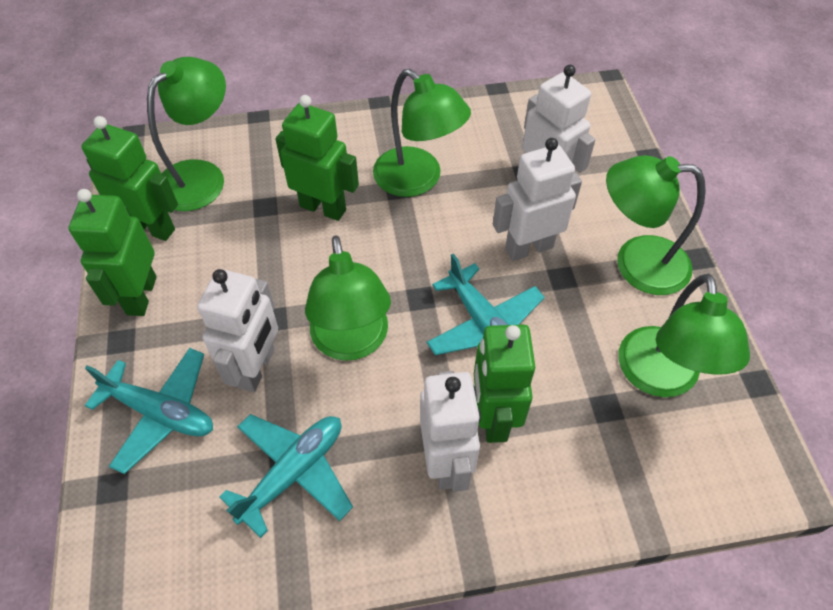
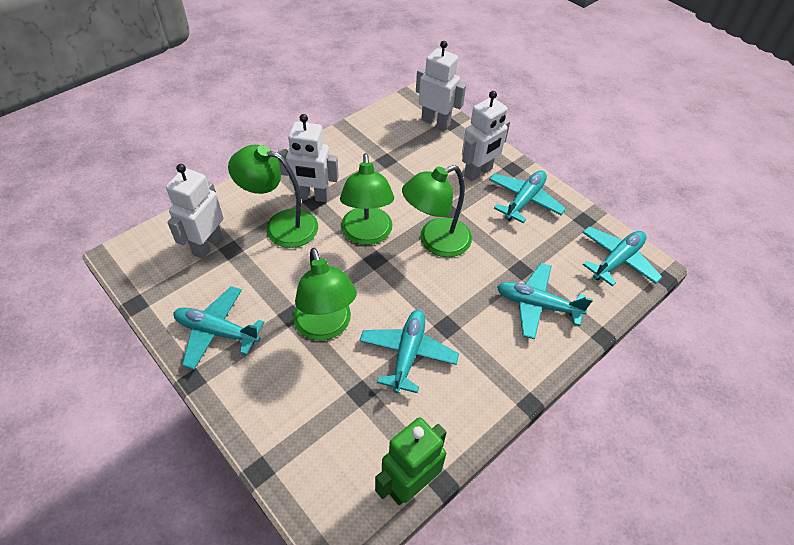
green lamp: [147,57,226,211] [305,235,391,361] [373,69,471,197] [606,155,706,295] [618,274,750,397] = 5 -> [228,145,318,248] [293,248,357,341] [340,153,394,245] [402,165,472,257] = 4
green robot: [68,189,156,316] [81,116,178,241] [275,95,359,221] [474,325,535,443] = 4 -> [375,417,447,505] = 1
turquoise plane: [84,348,213,474] [219,414,353,538] [427,253,545,355] = 3 -> [174,286,264,370] [359,310,459,393] [489,170,566,223] [497,263,593,340] [582,227,663,286] = 5

